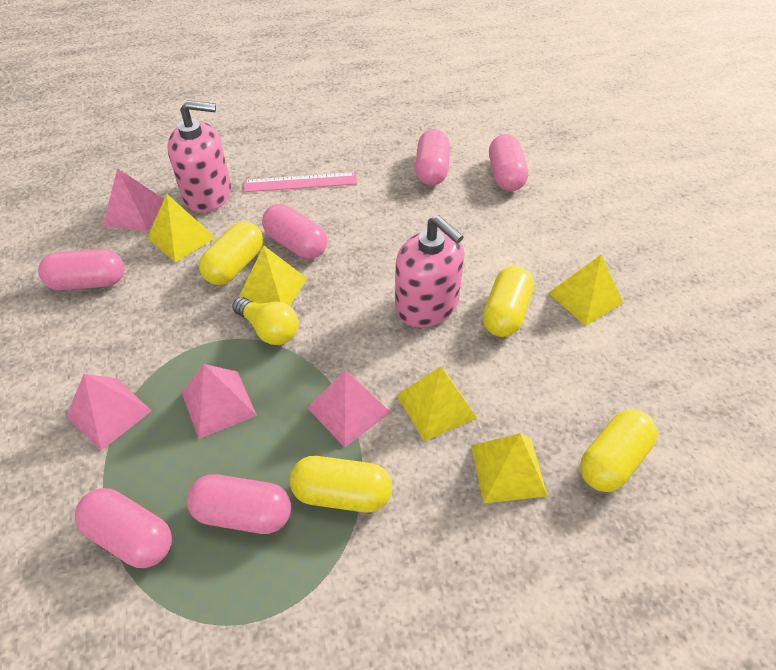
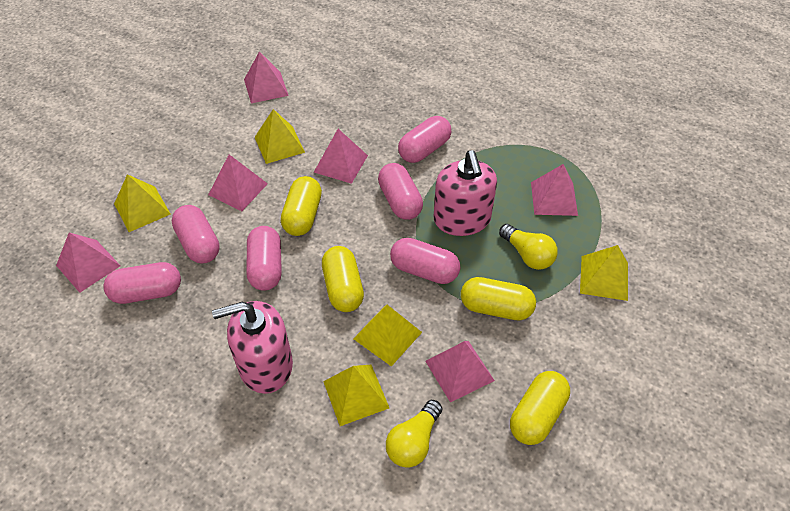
pink pyramid: [66,374,152,451] [103,168,164,231] [182,364,257,439] [307,370,391,448] = 4 -> [56,232,120,293] [208,155,268,211] [244,51,289,103] [314,129,368,184] [425,341,495,402] [531,164,578,216] = 6
pink ruler: [244,172,357,192] = 1 -> none = 0
yellow light bulb: [232,297,298,345] = 1 -> [386,400,442,468] [499,224,558,270] = 2

